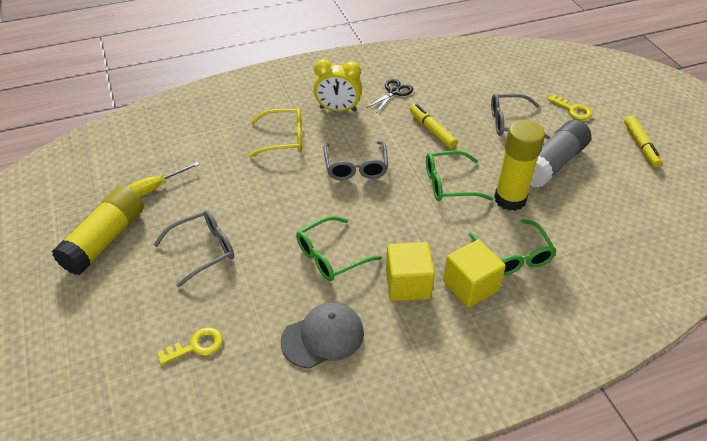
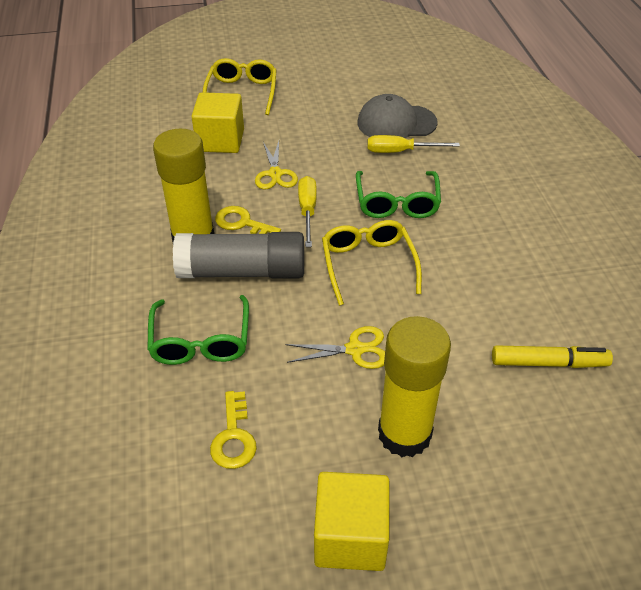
black scissors: [368,79,413,112] = 1 -> none = 0
green glasses: [296,216,382,281] [426,150,493,201] [469,219,556,276] = 3 -> [147,295,249,365] [356,171,441,218] = 2
grey glasses: [154,210,234,288] [323,141,388,180] [491,93,550,139] = 3 -> none = 0
yellow clock: [313,59,362,112] = 1 -> none = 0
yellow glasses: [248,108,302,157] = 1 -> [203,58,277,115] [322,220,422,306] = 2
yellow marker: [410,104,458,149] [624,116,662,167] = 2 -> [492,345,613,368] = 1
yellow scissors: none = 0 -> [255,141,298,189] [286,326,385,369] = 2
yellow screwdriver: [127,162,199,197] = 1 -> [298,176,317,247] [367,135,460,153] = 2

